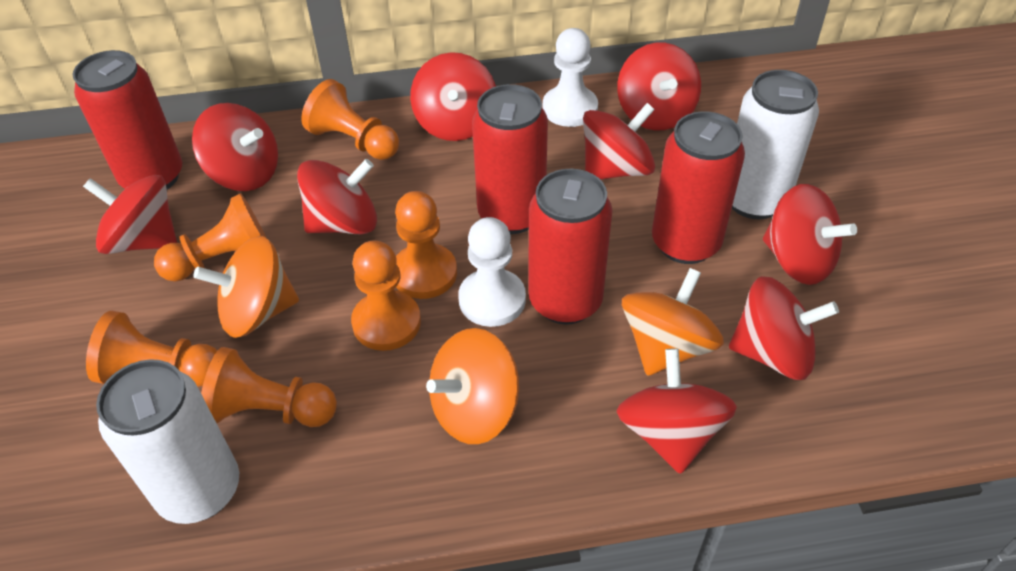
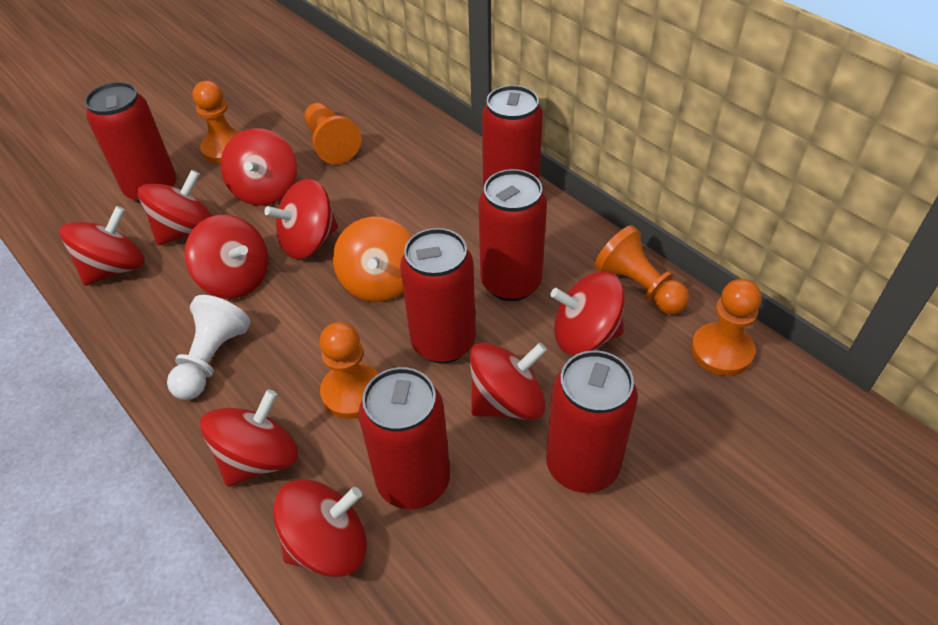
orange pawn: [86,311,217,387] [154,193,266,282] [201,347,337,427] [301,79,399,160] [351,240,421,351] [395,191,457,299] = 6 -> [193,81,241,164] [305,103,361,164] [319,322,379,419] [594,225,689,314] [691,279,762,376] = 5
orange spinning top: [193,236,299,338] [426,328,519,444] [622,268,724,376] = 3 -> [333,217,412,302] = 1
red can: [72,50,182,189] [472,84,548,234] [529,169,612,325] [652,111,745,264] = 4 -> [85,82,177,203] [359,367,450,509] [400,228,476,363] [479,169,547,301] [482,85,543,190] [546,350,638,493] = 6
white can: [96,359,239,524] [732,70,819,219] = 2 -> none = 0
white pawn: [458,217,526,327] [543,28,598,127] = 2 -> [167,295,251,400] = 1

